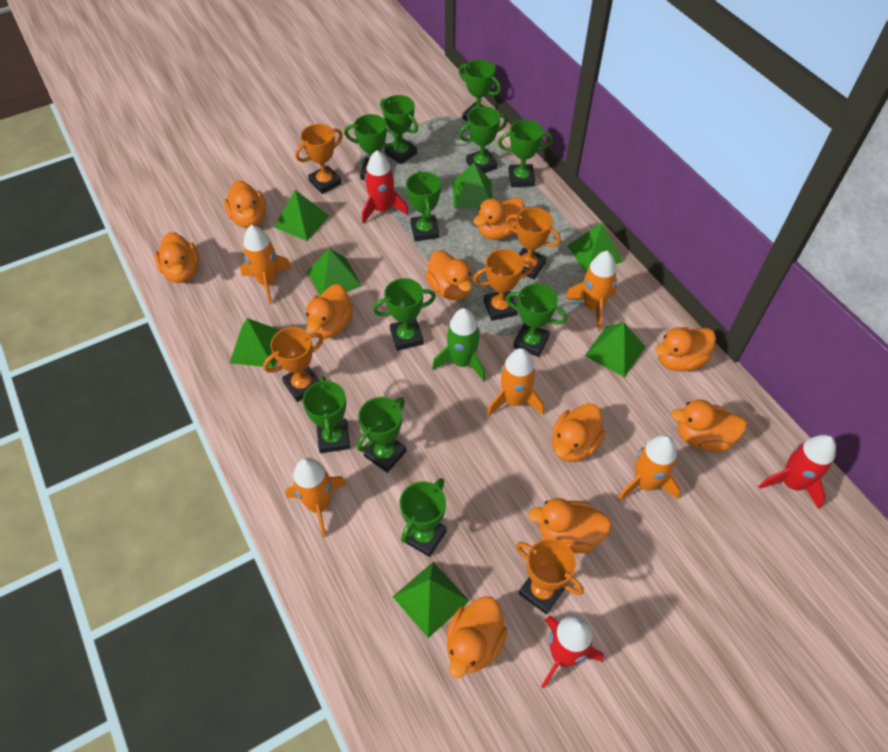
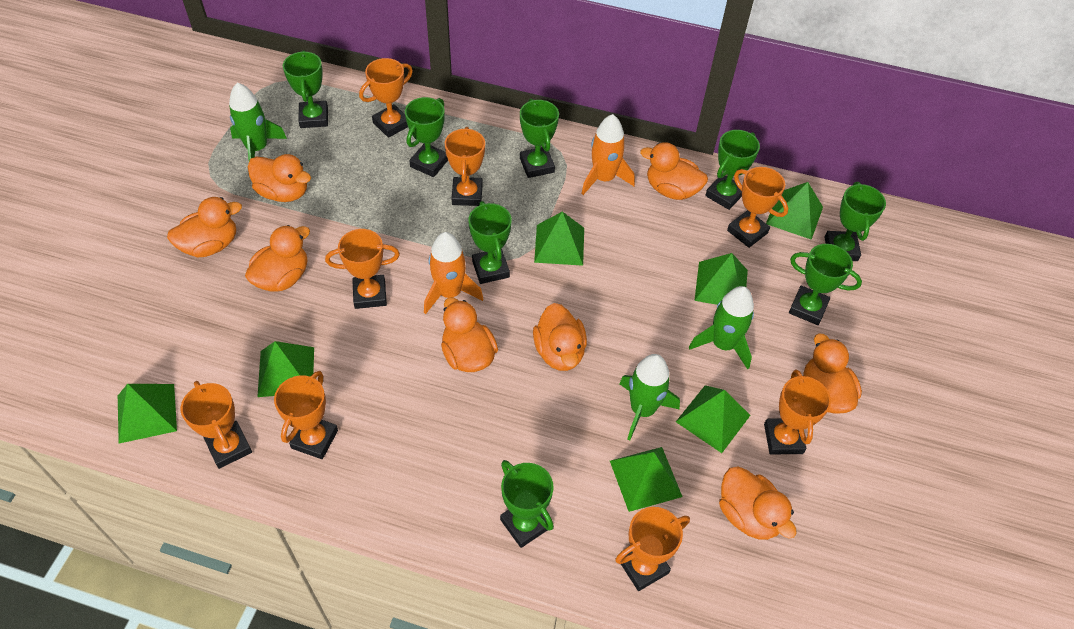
green rocket: [432,308,486,381] = 1 -> [229,82,287,161] [619,354,680,440] [689,286,754,370] = 3
green trophy: [303,376,350,453] [344,114,398,180] [357,397,406,473] [373,278,436,351] [380,95,418,164] [399,478,447,557] [406,171,441,241] [459,60,501,121] [459,106,508,173] [498,120,553,187] [506,283,567,357] = 11 -> [283,50,328,128] [405,97,448,177] [468,201,512,284] [500,460,554,548] [520,99,559,178] [705,130,760,210] [789,244,862,325] [824,182,886,261] = 8
orange duck: [155,232,199,283] [224,180,266,228] [306,284,353,339] [426,250,472,300] [447,596,507,679] [473,197,525,240] [528,498,612,553] [552,403,606,462] [655,327,716,372] [671,399,747,452] = 10 -> [167,197,242,257] [245,225,310,292] [248,154,311,202] [441,297,498,372] [533,303,587,371] [640,142,708,200] [719,467,797,540] [803,333,862,414] = 8
orange rocket: [240,225,292,305] [286,458,347,537] [487,348,544,416] [565,251,617,331] [618,435,680,501] = 5 -> [424,232,483,314] [581,114,635,195] = 2
orange trophy: [263,327,324,402] [295,124,343,194] [473,249,534,321] [506,207,561,279] [516,538,584,614] = 5 -> [181,381,252,469] [274,371,338,459] [325,229,400,309] [359,58,413,138] [445,127,485,206] [615,507,690,591] [727,167,788,248] [764,370,831,454] = 8
red rocket: [362,150,408,224] [541,616,603,689] [758,435,836,509] = 3 -> none = 0

